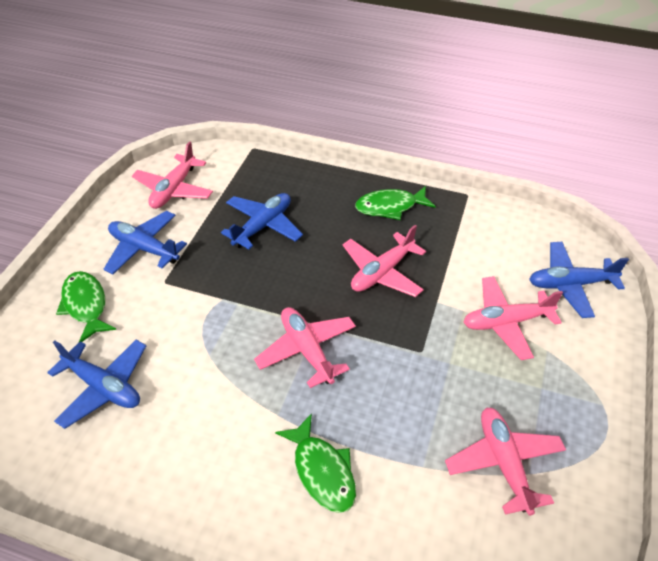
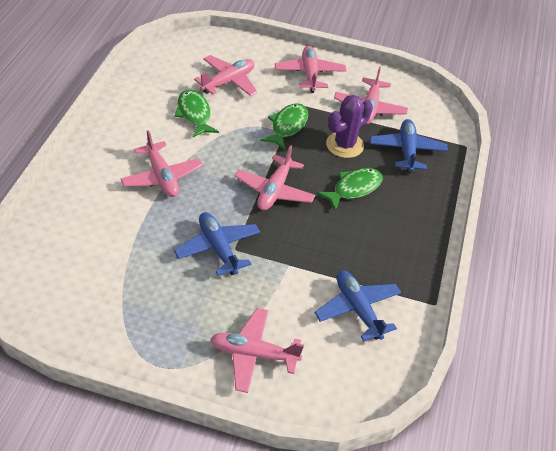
blue plane: [47,340,146,429] [104,211,187,274] [221,193,303,249] [529,242,629,318] = 4 -> [174,212,260,276] [315,270,401,341] [370,119,448,173] = 3
pink plane: [132,141,213,209] [254,307,356,388] [343,225,426,297] [445,407,566,516] [463,276,563,360] = 5 -> [120,130,203,197] [194,55,258,96] [211,308,304,393] [235,145,315,210] [275,46,346,93] [334,67,408,124] = 6
purple cactus: none = 0 -> [326,95,373,158] = 1

